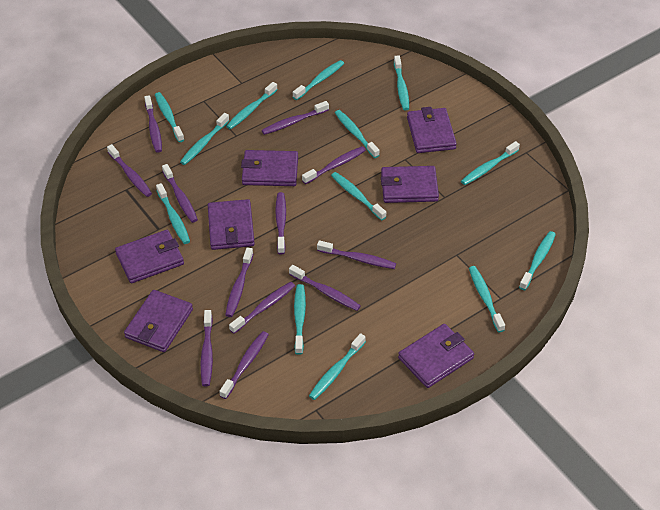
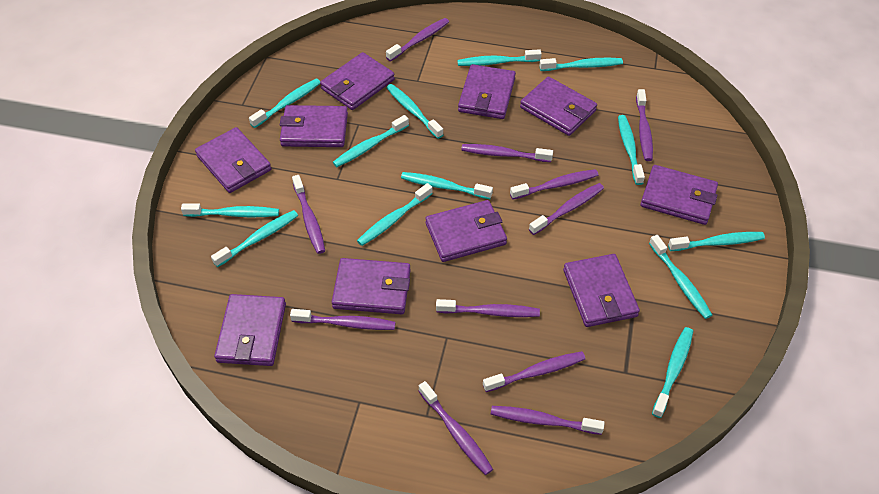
purple toothbrush: [107,144,152,197] [144,95,162,152] [162,164,198,223] [201,310,213,386] [219,331,269,399] [225,247,253,317] [229,282,295,334] [262,101,329,135] [275,192,286,254] [289,265,361,311] [302,146,366,184] [317,240,396,269] = 12 -> [290,309,396,330] [292,175,325,254] [386,18,449,61] [419,381,493,475] [436,299,540,317] [461,144,553,162] [483,351,585,392] [491,406,605,435] [510,169,599,199] [529,183,604,235] [636,89,653,161] = 11
purple wallet: [115,230,184,283] [124,290,193,352] [208,199,255,250] [241,150,298,186] [381,166,439,203] [398,324,474,388] [407,107,457,153] = 7 -> [195,127,272,193] [214,294,286,366] [280,105,348,147] [320,52,395,110] [332,258,411,314] [425,200,507,262] [458,64,516,119] [520,77,597,136] [563,254,640,327] [640,165,718,225] = 10

